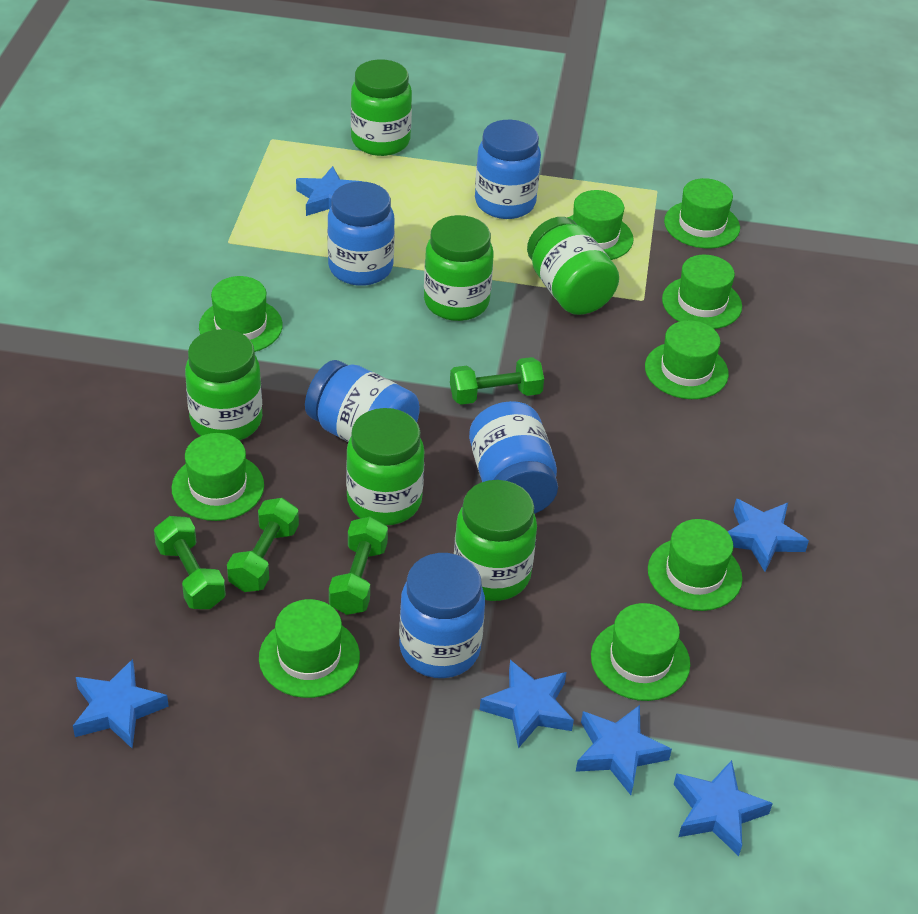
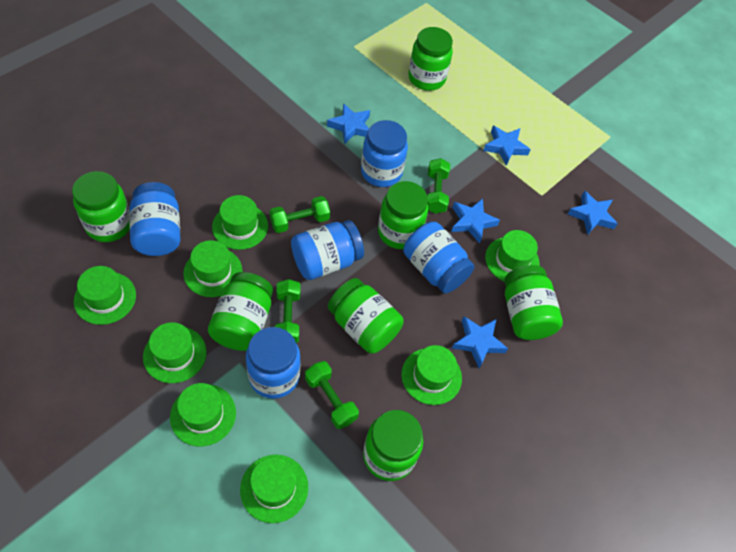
blue star: [73,659,169,748] [296,166,363,216] [480,660,574,748] [576,705,672,795] [674,760,773,856] [728,499,809,572] = 6 -> [327,103,370,144] [451,198,500,244] [452,316,508,369] [483,125,531,166] [568,190,618,235] = 5
green hat: [172,433,264,521] [199,276,283,352] [259,599,360,698] [568,190,634,260] [591,603,690,701] [645,320,729,399] [648,519,743,611] [662,255,742,329] [664,178,740,249] = 9 -> [74,266,136,325] [143,322,207,383] [170,383,236,446] [183,240,242,297] [212,195,268,250] [240,455,308,523] [401,345,462,405] [485,230,540,281] = 8
green jar: [185,329,262,441] [346,408,424,525] [351,59,412,156] [424,215,494,321] [454,480,537,601] [527,217,619,315] = 6 -> [72,171,130,242] [208,272,273,351] [328,278,404,354] [363,410,423,481] [378,181,428,249] [408,27,453,91] [504,265,563,340] = 7

